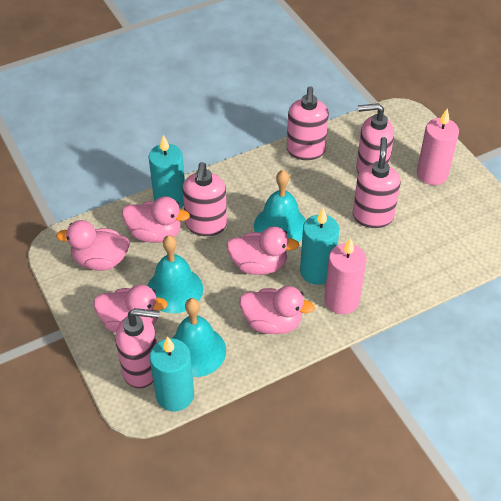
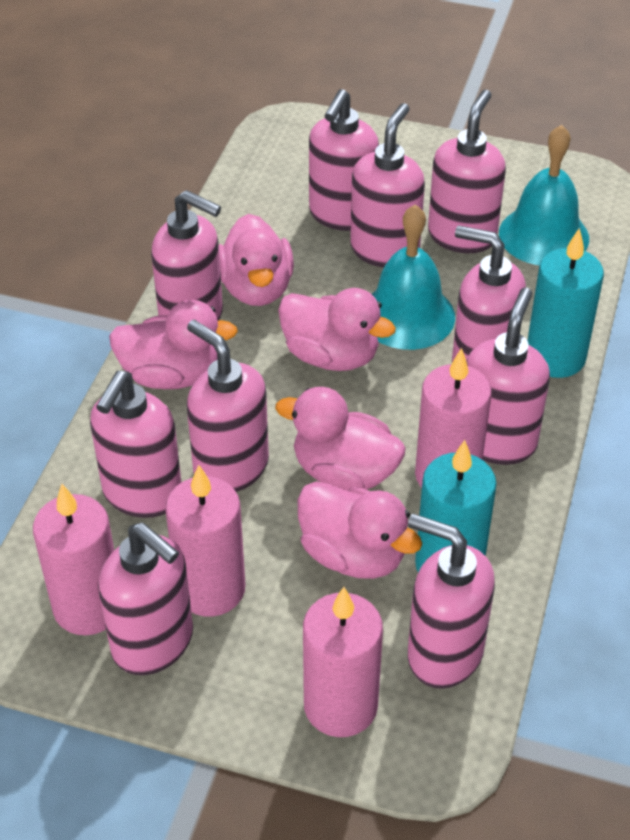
pink candle: [324,238,366,314] [417,109,459,185] = 2 -> [33,484,114,635] [165,465,245,617] [303,587,383,737] [415,348,492,488] = 4
pink soap dispenser: [115,308,159,389] [182,162,227,236] [287,86,329,160] [353,137,401,228] [356,103,394,174] = 5 -> [90,371,181,518] [98,523,193,675] [151,190,223,321] [187,320,269,492] [309,89,379,231] [350,103,425,267] [408,514,495,689] [428,90,506,253] [452,225,526,362] [466,288,550,465] = 10
turquoise bell: [147,235,203,313] [172,298,226,377] [254,170,306,242] = 3 -> [372,204,455,350] [499,125,589,266] = 2
turquoise candle: [149,135,185,208] [150,336,194,412] [300,208,339,285] = 3 -> [415,440,497,572] [527,228,604,378] = 2

